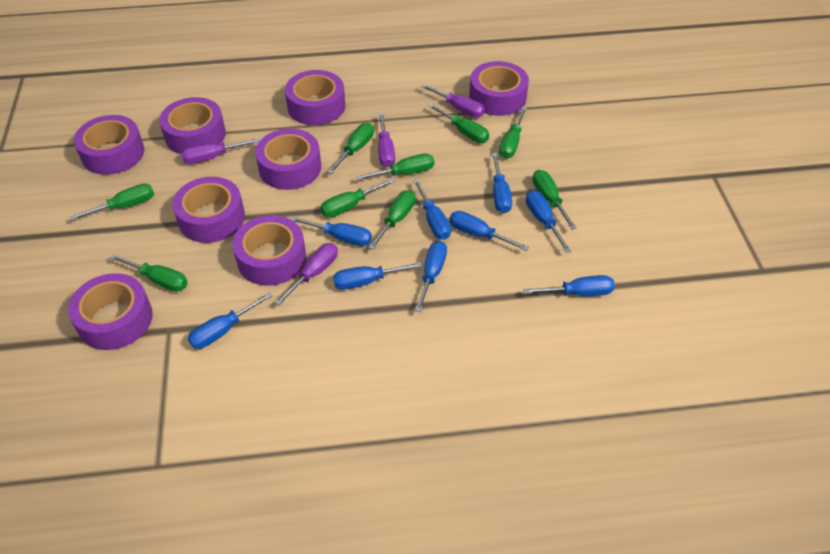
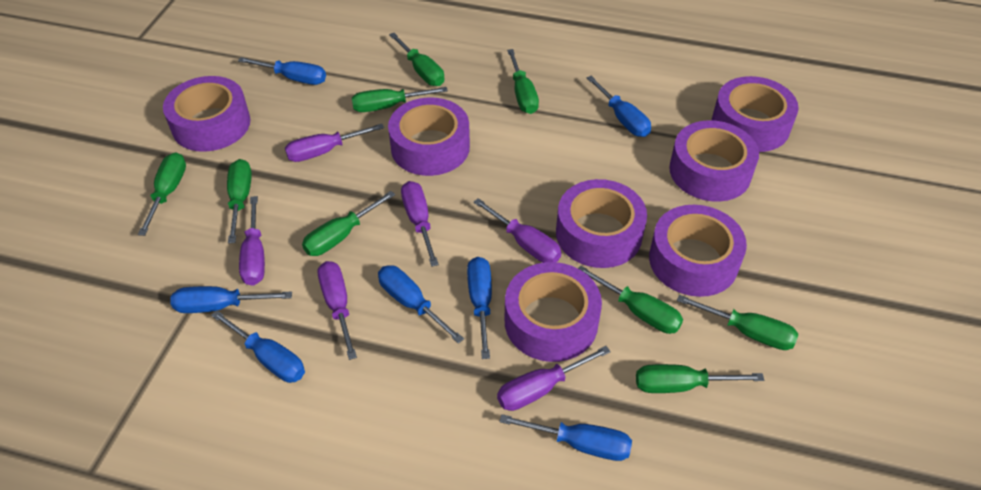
blue screwdriver: [188,292,272,349] [290,216,372,246] [333,262,422,290] [413,179,451,240] [415,241,447,312] [449,211,529,251] [492,153,512,213] [523,275,615,296] [526,190,571,253] = 9 -> [171,286,292,313] [211,310,305,383] [238,57,326,85] [378,265,464,344] [467,257,492,359] [499,414,632,461] [586,76,651,137] = 7
purple screwdriver: [181,138,260,164] [275,243,338,305] [378,113,395,167] [421,84,485,118] = 4 -> [239,196,265,286] [285,124,384,162] [318,261,357,360] [401,181,439,267] [473,198,561,263] [497,346,611,411] = 6
purple tape: [68,273,153,350] [74,115,144,175] [159,97,226,154] [172,177,245,243] [233,215,306,286] [255,129,321,190] [285,70,345,125] [469,61,529,116] = 8 -> [163,76,250,152] [388,97,470,176] [505,262,602,362] [556,179,647,268] [649,205,747,297] [669,120,759,202] [712,76,799,152] = 7

